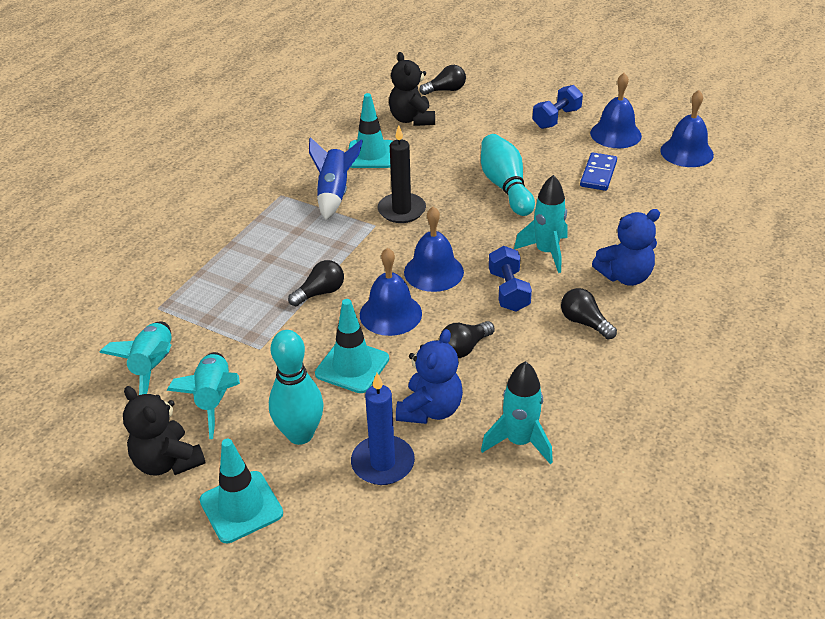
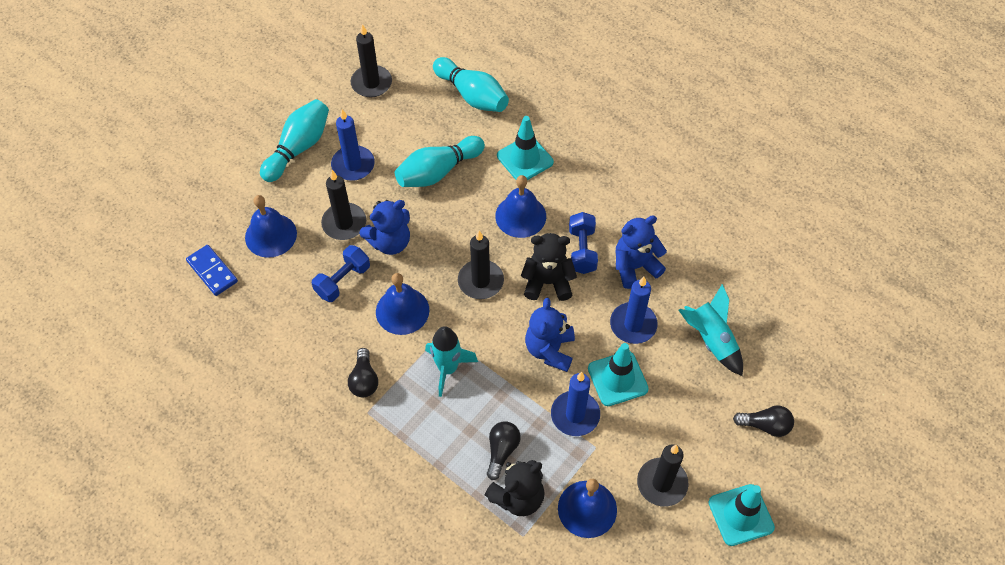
black candle: [378,125,426,223] = 1 -> [321,170,366,240] [351,24,392,97] [458,231,504,299] [637,444,689,507] = 4
black light bulb: [288,260,344,306] [419,65,466,95] [439,321,495,358] [561,288,617,339] = 4 -> [348,348,378,397] [487,421,521,480] [733,405,794,437] = 3
blue candle: [351,373,415,485] = 1 -> [331,109,375,181] [551,372,600,436] [610,277,657,344] = 3
blue rocket: [309,137,363,220] = 1 -> none = 0
blue teddy bear: [396,329,463,424] [592,209,660,286] = 2 -> [359,200,410,255] [525,297,575,372] [616,215,667,289] = 3
turquoise bowling pin: [269,330,324,445] [481,134,535,216] = 2 -> [260,99,329,182] [395,136,485,187] [433,57,509,112] = 3
turquoise rocket: [99,321,171,395] [167,352,240,439] [481,361,553,464] [514,175,568,273] = 4 -> [425,326,478,397] [679,284,743,376] = 2

